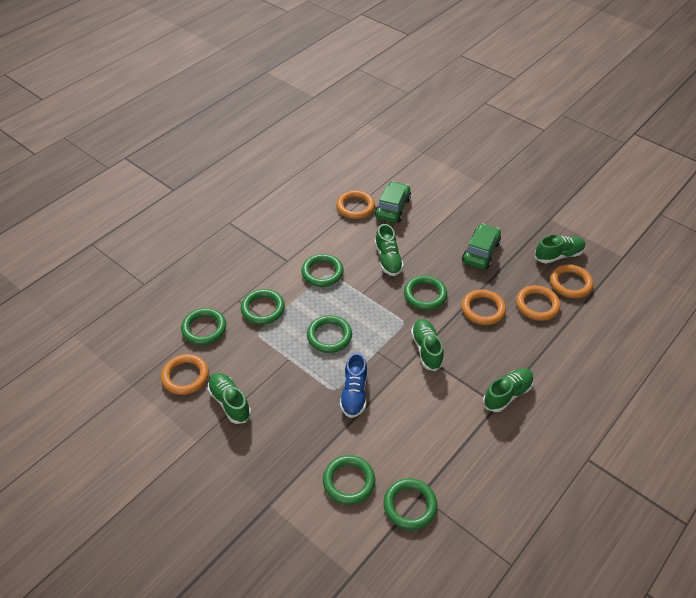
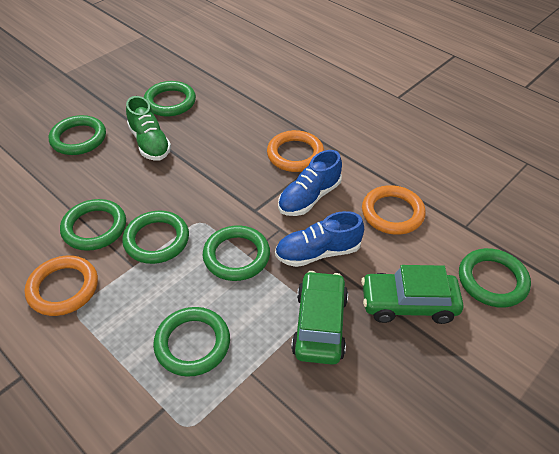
blue shoe: [340,352,367,418] = 1 -> [275,211,364,267] [278,150,342,216] = 2
green shoe: [208,373,251,424] [375,224,404,276] [411,319,444,371] [483,368,534,412] [535,235,586,264] = 5 -> [126,96,171,161] = 1
orange ring: [161,354,209,395] [336,190,375,219] [462,289,506,325] [516,285,560,321] [550,264,593,298] = 5 -> [25,255,98,316] [267,130,324,172] [362,185,426,235] = 3

